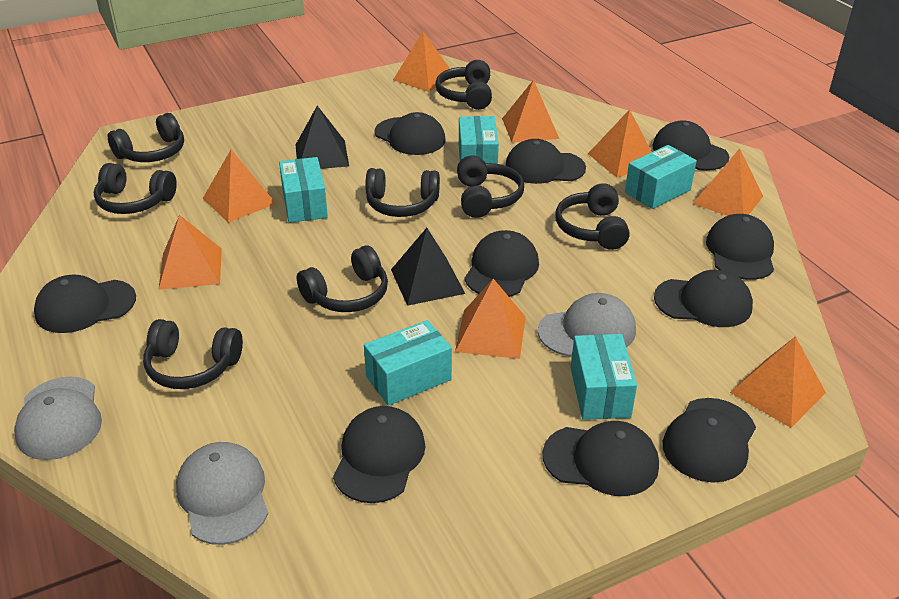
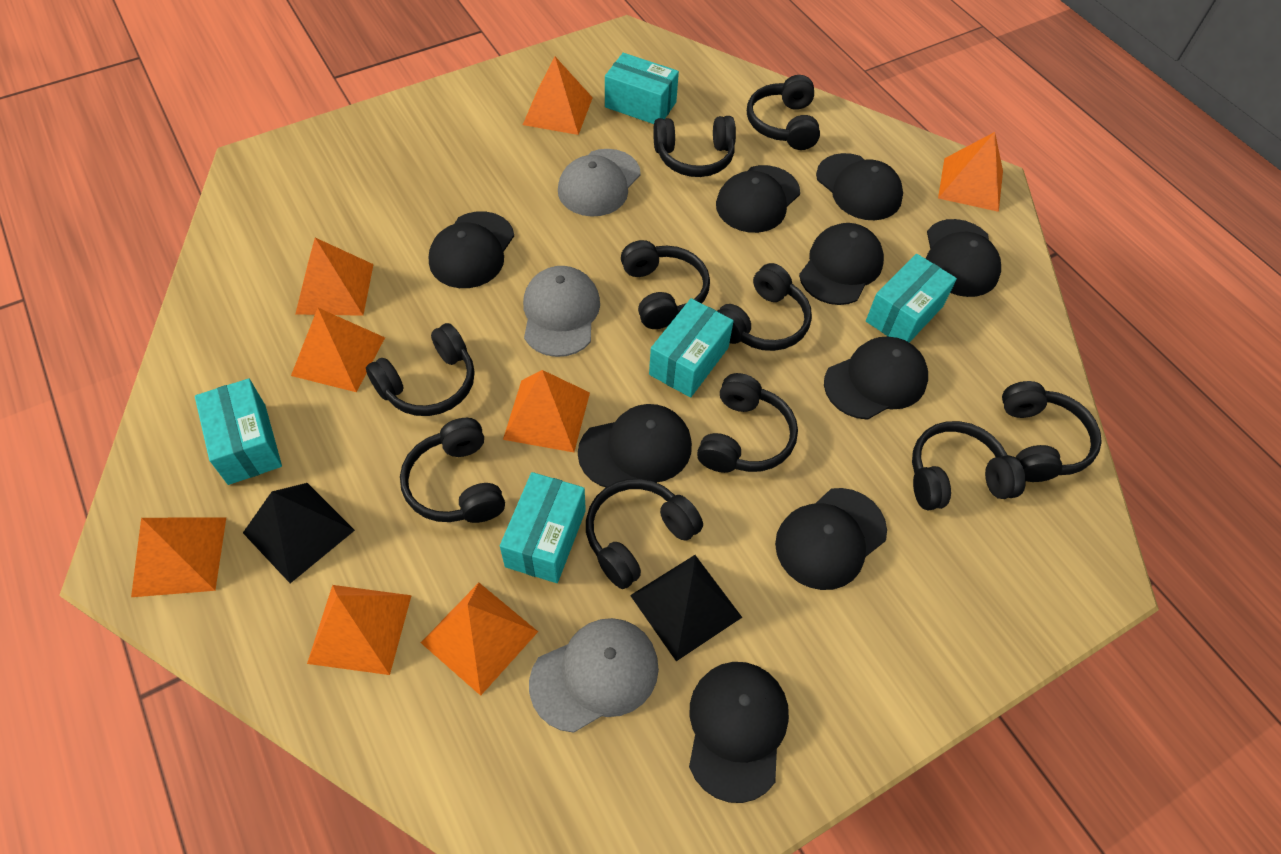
black cap: [34,275,136,333] [333,406,425,503] [374,112,446,155] [464,230,539,297] [505,139,586,184] [543,421,659,496] [652,120,729,171] [654,270,753,327] [663,398,756,483] [706,214,774,280] = 10 -> [429,211,514,288] [578,404,692,487] [689,662,789,803] [716,165,800,233] [775,488,887,590] [799,223,884,305] [816,153,903,220] [824,337,928,420] [926,219,1001,297] = 9
black headphones: [94,163,177,214] [108,113,184,162] [143,319,243,389] [297,245,388,312] [365,168,440,217] [435,60,492,110] [457,155,524,218] [555,183,630,250] = 8 -> [366,323,475,416] [400,418,505,523] [586,479,703,589] [621,240,710,329] [653,116,736,177] [697,373,798,473] [717,263,812,351] [747,75,820,150] [912,421,1026,510] [1002,381,1102,482] = 10

